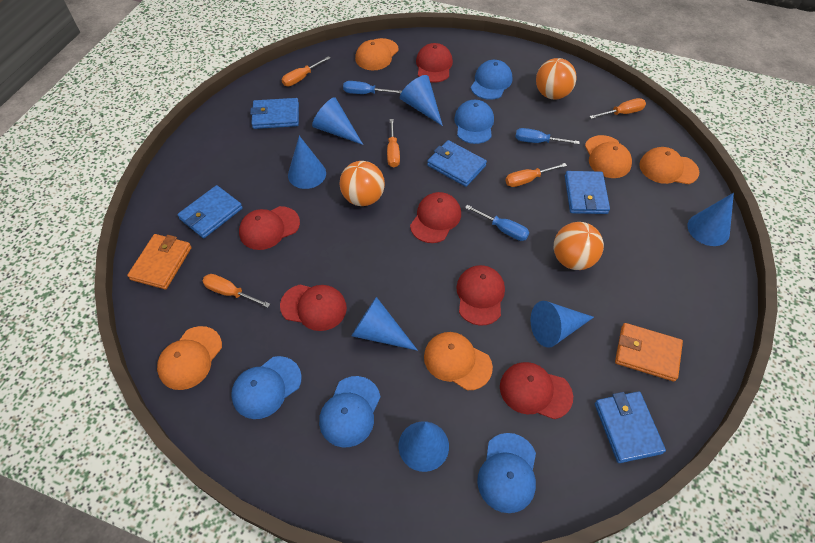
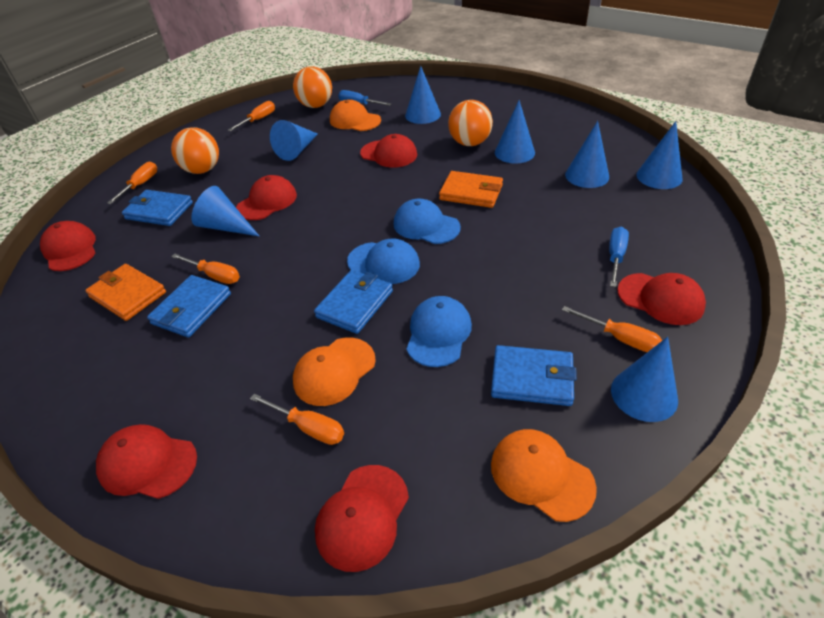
blue cap: [231,356,302,419] [319,376,381,447] [454,100,494,144] [471,60,512,100] [477,433,536,513] = 5 -> [347,239,420,284] [394,198,461,244] [406,296,472,367] = 3
blue screwdriver: [343,81,402,94] [465,205,529,241] [515,128,580,144] = 3 -> [338,90,391,106] [609,227,629,287] = 2
blue wallet: [177,185,243,238] [250,98,299,129] [427,140,487,187] [565,171,610,214] [595,391,666,463] = 5 -> [122,190,193,226] [147,275,231,337] [314,270,393,334] [491,345,577,406] = 4
orange cap: [157,326,222,390] [355,38,399,70] [424,332,493,391] [585,135,632,178] [639,147,699,184] = 5 -> [293,338,376,406] [330,99,381,131] [491,429,597,522] = 3

